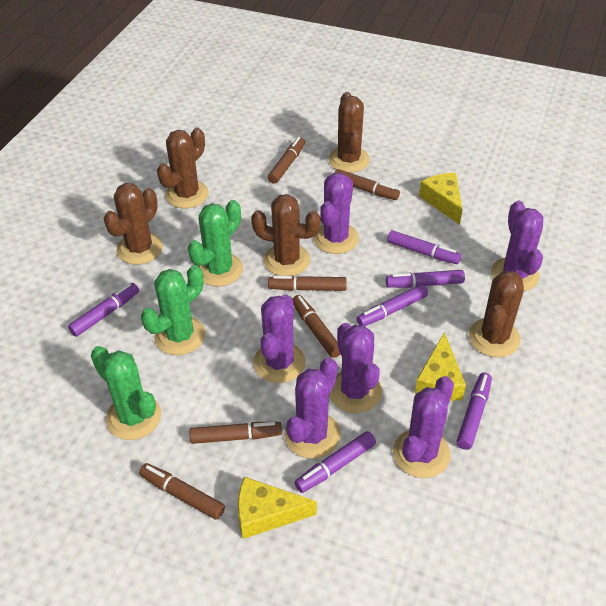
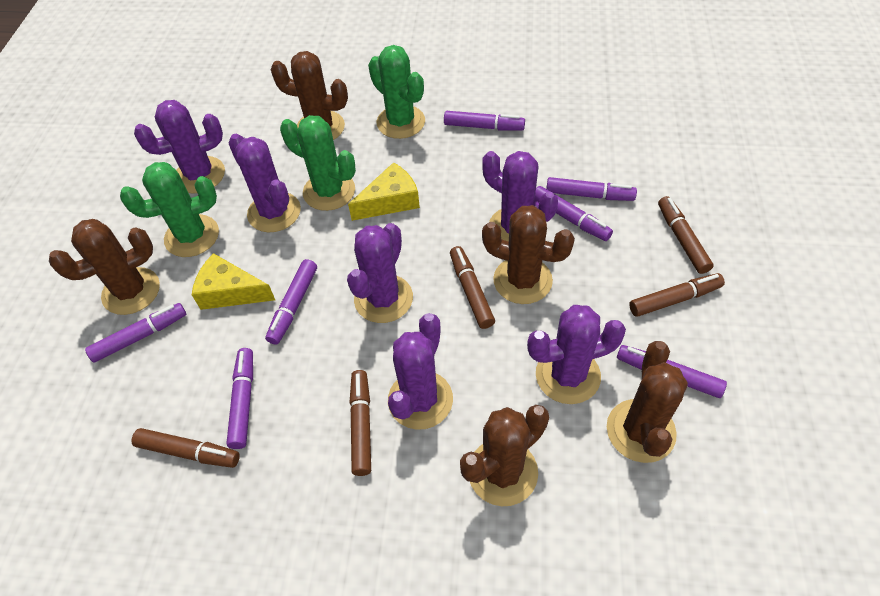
brown marker: [139,463,225,520] [189,422,282,444] [268,137,305,184] [268,276,347,291] [293,295,340,358] [335,169,400,200] = 6 -> [131,428,240,468] [349,370,371,476] [450,246,495,329] [629,273,725,317] [658,196,714,274] = 5
purple marker: [68,283,139,337] [295,431,376,493] [356,284,428,326] [386,270,465,288] [387,230,461,264] [456,372,492,450] = 6 -> [85,303,186,363] [226,348,253,449] [265,259,317,345] [444,111,525,130] [535,186,613,241] [546,177,637,201] [617,345,727,398] = 7
yellow cheese: [238,477,317,539] [415,332,466,401] [419,173,463,225] = 3 -> [192,253,275,310] [348,162,420,221] = 2

